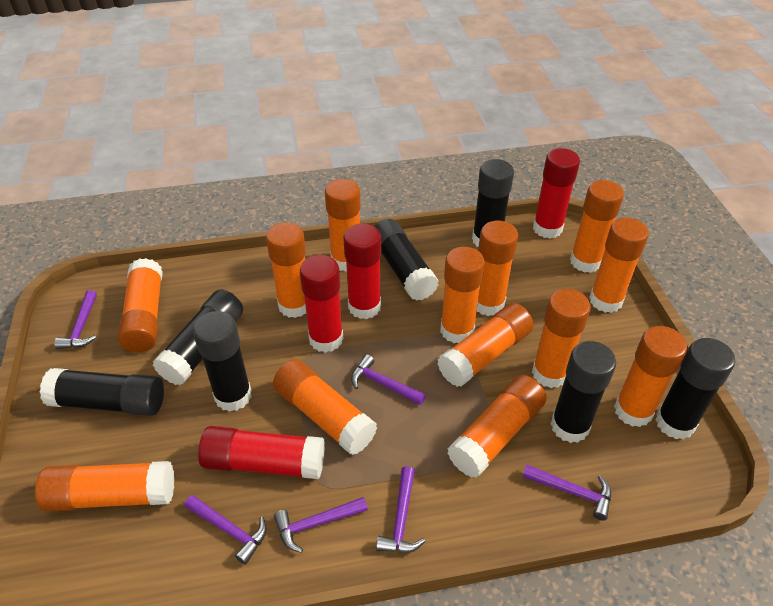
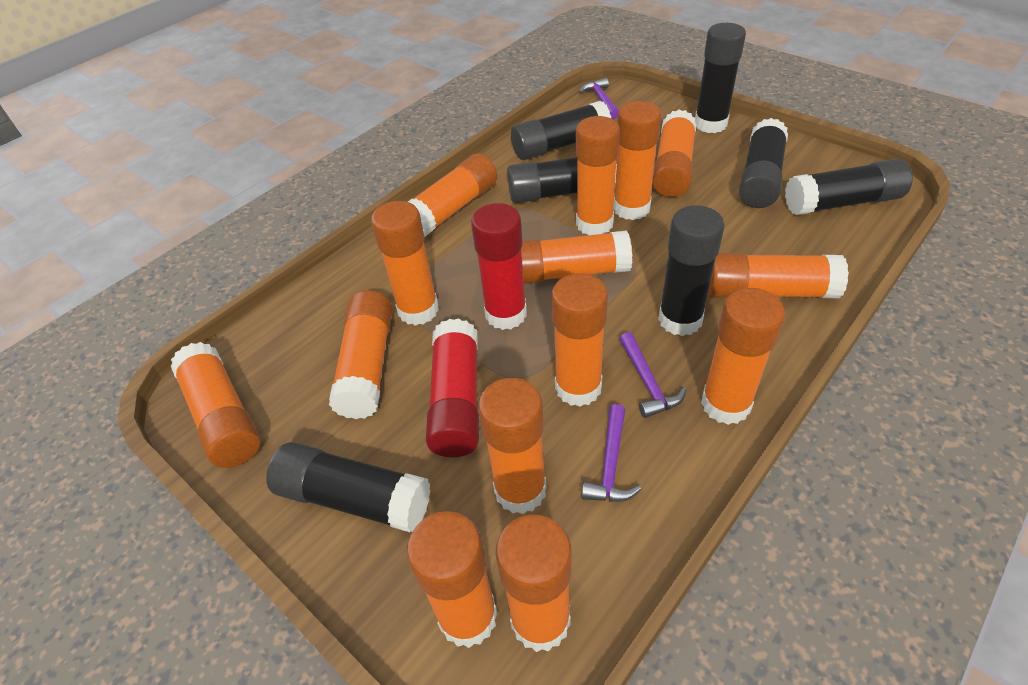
orange glue stick: [35,461,175,512] [118,258,163,352] [266,222,306,318] [273,359,377,455] [325,179,361,272] [437,303,533,387] [440,247,485,343] [447,375,547,478] [476,221,518,316] [532,289,591,388] [570,180,624,273] [589,218,649,313] [614,326,687,427] = 13 -> [171,342,260,468] [329,290,393,419] [371,201,439,326] [407,511,498,648] [408,153,497,236] [478,378,546,514] [495,515,572,652] [521,230,632,284] [551,273,608,407] [576,116,620,235] [614,101,661,220] [652,110,697,197] [701,288,785,425] [708,253,849,298] = 14
purple hammer: [54,290,97,349] [185,495,267,565] [274,497,368,553] [351,355,426,405] [376,466,425,553] [523,464,611,521] = 6 -> [579,78,619,119] [581,404,641,502] [619,332,686,418] = 3
red glue stick: [198,426,325,479] [300,255,343,353] [343,223,381,319] [533,148,580,239] = 4 -> [426,319,479,457] [471,203,527,330] = 2

